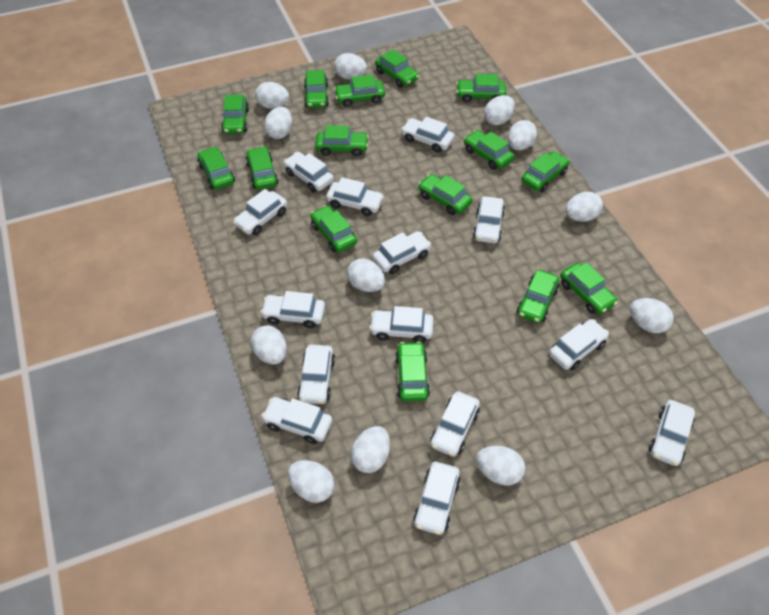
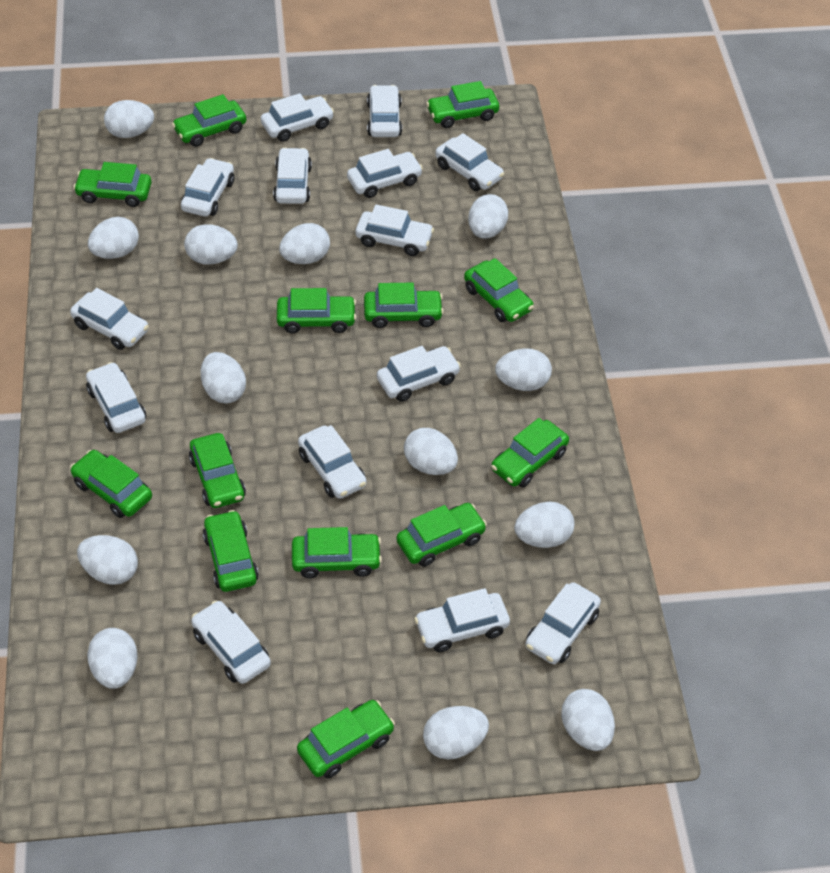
green car: [197,147,235,190] [221,95,249,134] [246,146,279,190] [304,70,329,108] [310,205,357,252] [315,125,369,156] [334,75,385,107] [375,49,419,88] [395,342,430,402] [418,174,472,215] [456,74,506,103] [464,130,514,170] [517,270,559,323] [522,151,569,192] [560,262,618,314] = 15 -> [70,450,152,518] [73,162,152,207] [172,94,246,147] [189,433,246,508] [203,510,259,592] [277,288,356,334] [292,527,382,578] [297,700,395,778] [364,283,444,328] [397,503,487,567] [426,81,499,128] [464,258,534,322] [491,418,569,488] = 13
white egg: [251,325,287,364] [255,82,289,109] [264,107,292,139] [288,460,335,503] [334,53,367,79] [347,259,385,292] [351,426,390,473] [476,446,525,486] [484,95,515,125] [508,120,537,150] [566,192,603,222] [630,298,674,333] = 12 -> [77,535,138,585] [87,628,138,689] [88,217,139,259] [104,100,154,138] [184,224,238,265] [201,352,246,404] [279,223,330,264] [404,428,458,475] [423,706,489,759] [468,194,508,239] [495,348,552,391] [514,502,575,548] [561,689,615,751] = 13

